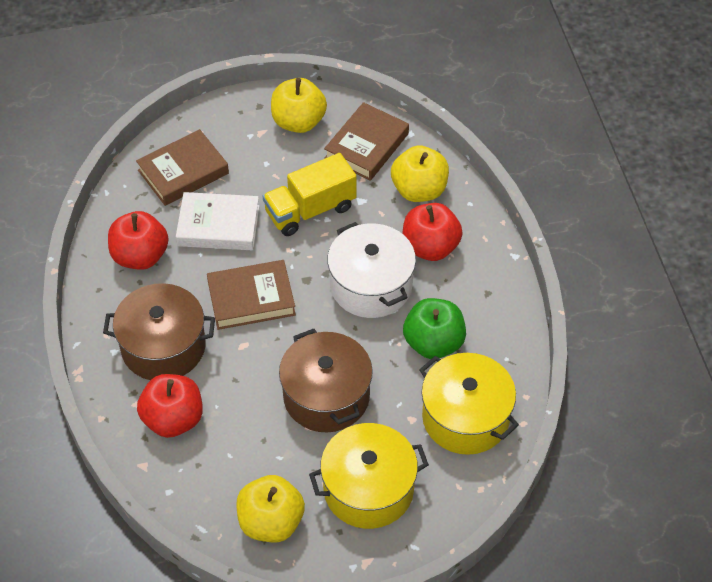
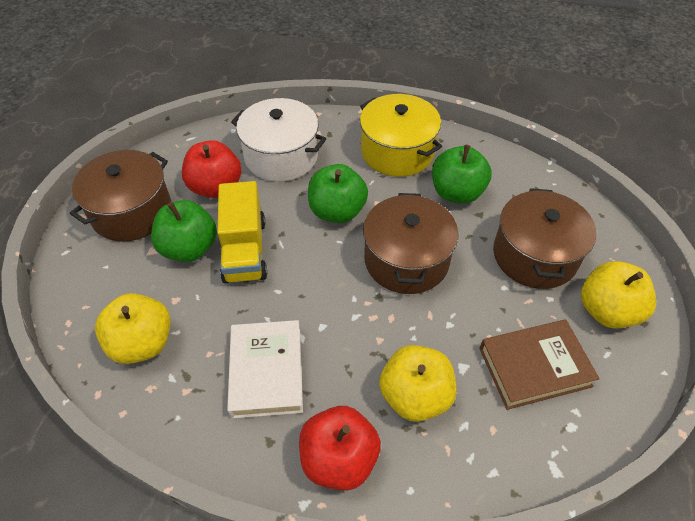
brown book: [136,129,229,206] [207,260,296,330] [324,102,409,181] = 3 -> [479,319,600,410] = 1
brown pot: [103,283,215,380] [279,329,373,433] = 2 -> [70,150,171,241] [363,193,459,294] [493,188,597,289] = 3
green apple: [403,298,466,359] = 1 -> [151,200,217,262] [308,164,368,223] [432,145,492,204] = 3
red apple: [108,211,169,270] [137,374,203,438] [402,203,463,261] = 3 -> [182,140,242,198] [299,406,381,490] = 2
yellow pot: [309,423,429,529] [419,353,519,455] = 2 -> [360,94,442,177] = 1

